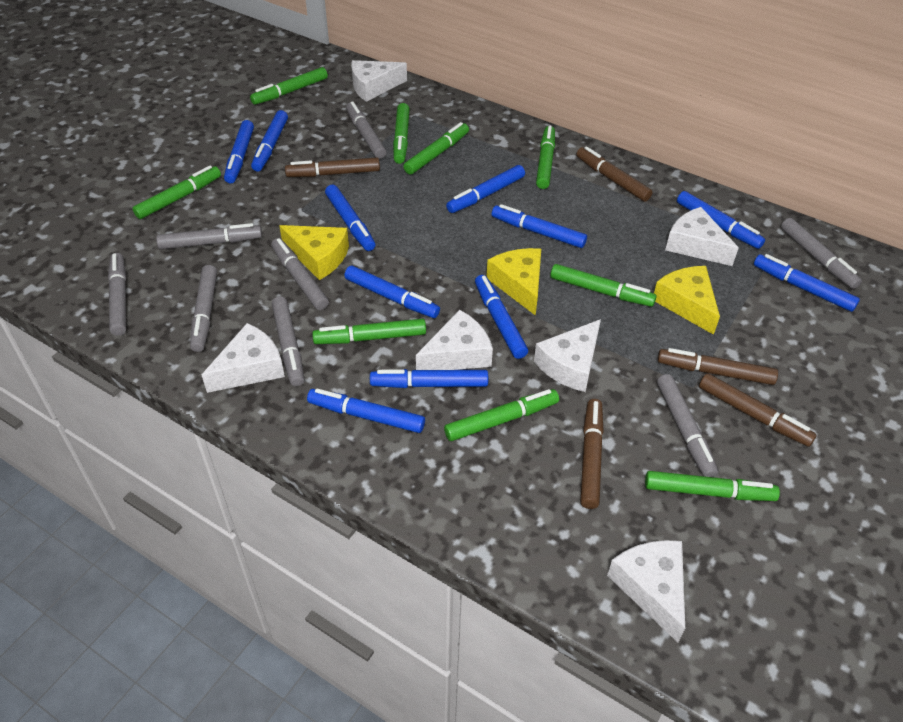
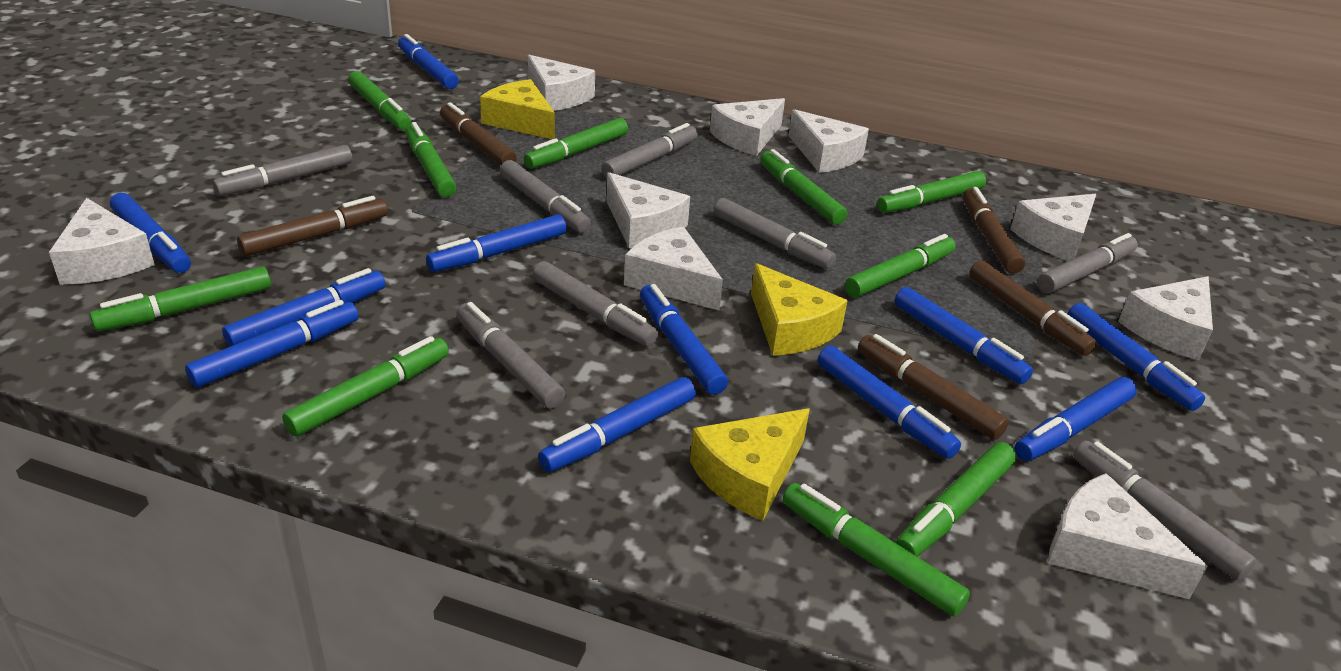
green marker: [132,166,221,219] [250,67,328,105] [312,319,426,344] [393,103,410,164] [403,122,469,175] [444,389,559,441] [536,126,555,189] [550,264,657,307] [645,471,780,501] = 9 -> [90,267,271,331] [282,336,449,436] [348,71,411,130] [405,122,456,197] [524,118,628,169] [760,149,847,225] [783,483,970,617] [845,234,955,298] [877,171,986,213] [896,442,1016,557] = 10
white cheese: [202,323,285,393] [351,60,407,102] [416,309,493,370] [534,319,601,392] [607,540,685,642] [665,207,739,266] = 6 -> [49,198,155,285] [528,55,595,111] [606,172,690,248] [624,227,723,310] [710,98,785,156] [789,109,869,173] [1011,194,1096,261] [1048,473,1208,599] [1118,276,1213,360] = 9

